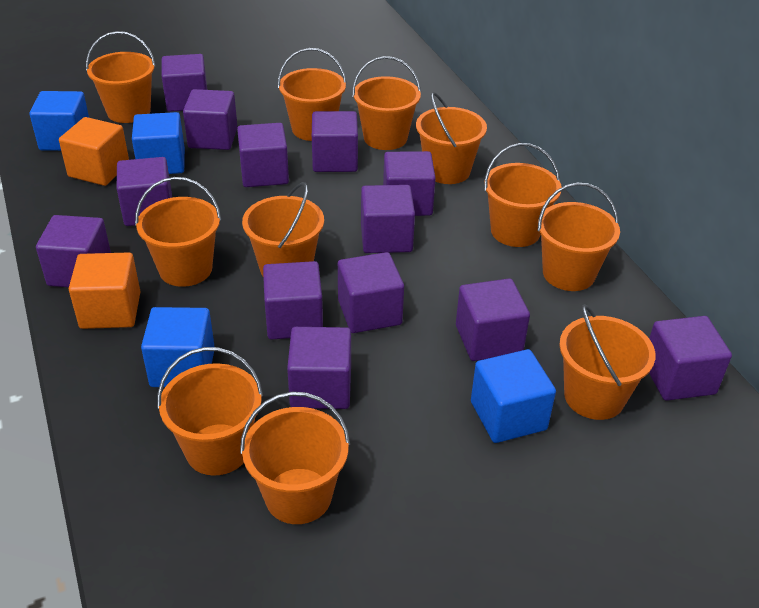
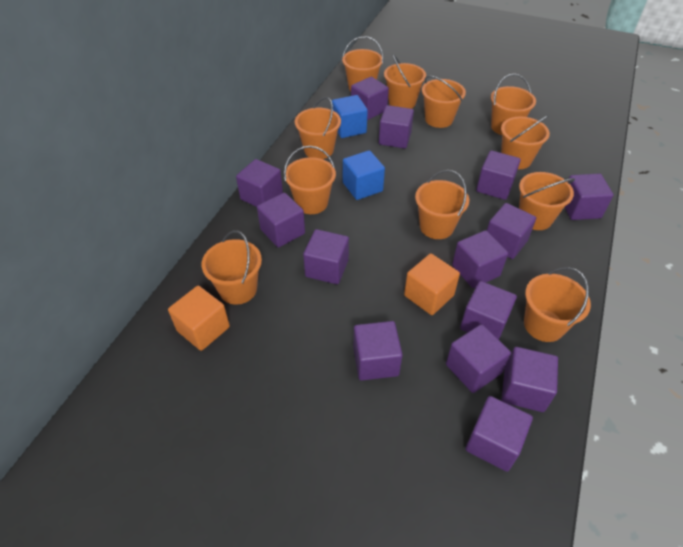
blue cube: [30,91,89,151] [132,112,185,174] [141,307,215,387] [471,349,556,443] = 4 -> [332,95,368,138] [343,150,385,200] = 2
purple cube: [36,215,111,287] [117,157,172,226] [162,54,207,112] [183,89,237,150] [237,123,289,187] [263,261,323,340] [287,327,351,409] [312,111,358,172] [338,252,404,333] [361,185,415,253] [383,151,436,216] [456,278,530,361] [649,316,732,401] = 13 -> [236,159,283,207] [257,192,305,248] [303,229,349,284] [351,77,389,120] [353,321,403,381] [379,105,414,149] [446,324,511,393] [452,230,508,288] [460,281,517,340] [465,396,533,472] [476,150,521,200] [487,203,536,259] [502,347,558,412] [565,173,614,220] = 14

